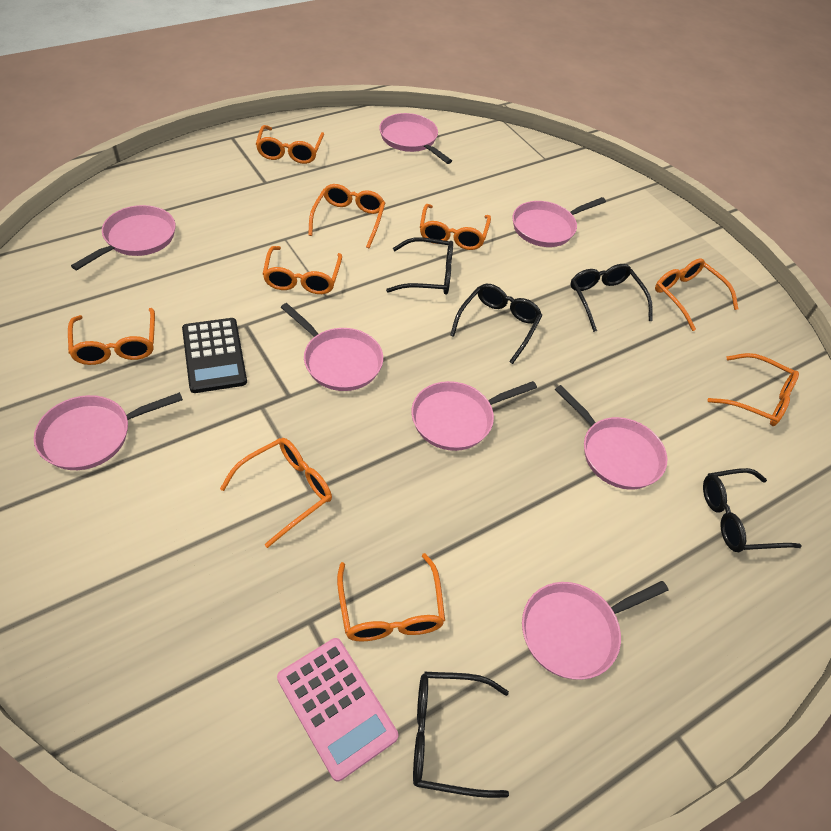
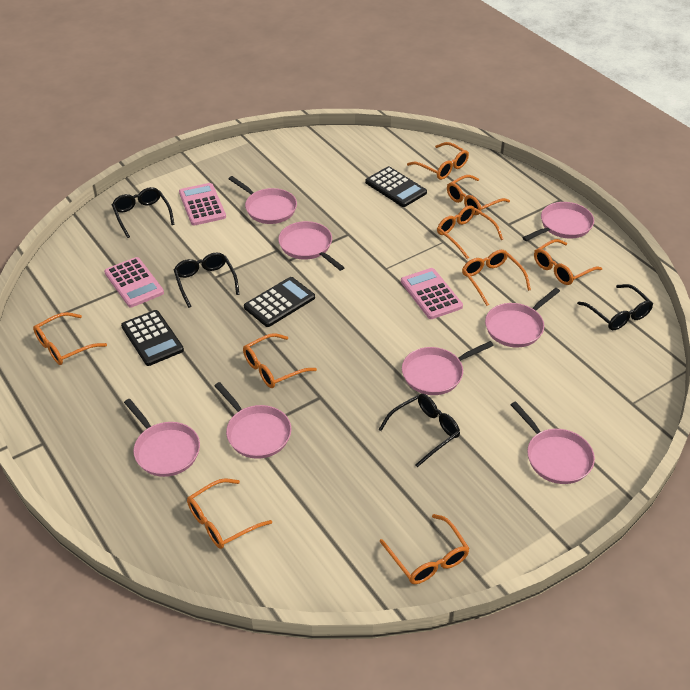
black calculator: [182,318,247,393] = 1 -> [121,310,184,366] [244,277,315,327] [365,166,427,207] = 3
black glasses: [386,237,453,295] [413,672,509,798] [450,284,542,364] [570,264,653,332] [703,468,801,552] = 5 -> [112,187,174,238] [174,252,239,308] [379,394,460,467] [577,284,653,330] = 4
pink calculator: [277,638,398,781] = 1 -> [104,257,164,307] [179,183,226,225] [401,268,463,319] = 3

